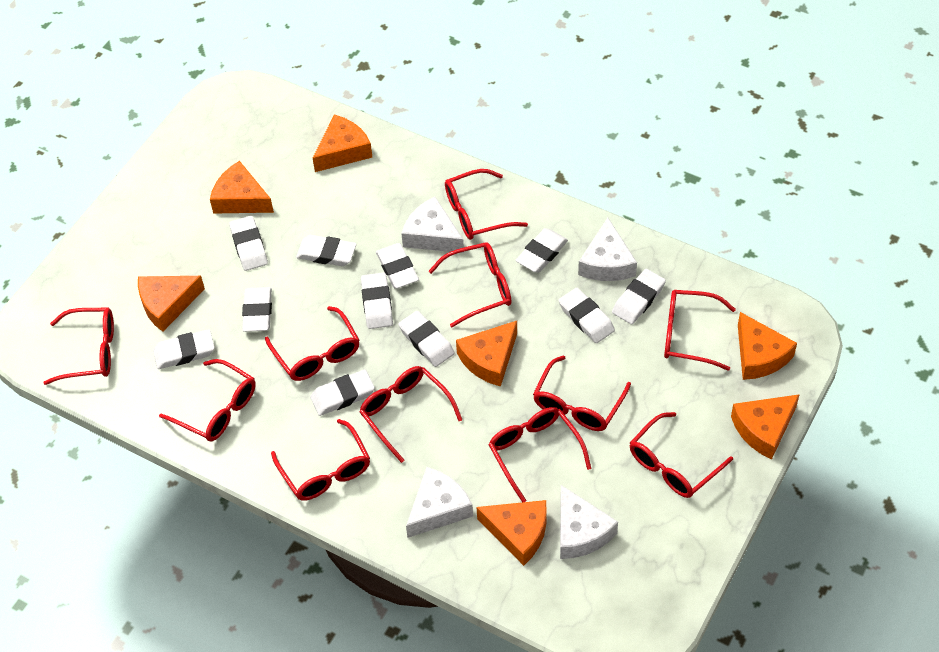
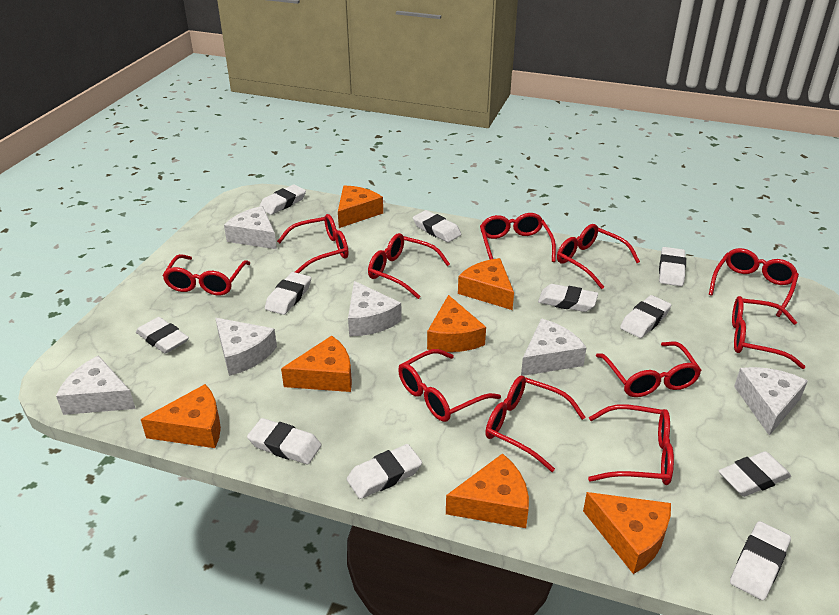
white cheese: [401,197,464,253] [406,467,473,538] [560,485,618,559] [578,218,637,281] = 4 -> [56,355,136,415] [215,318,277,376] [224,206,277,249] [348,281,402,336] [521,319,587,376] [734,367,808,436] = 6

